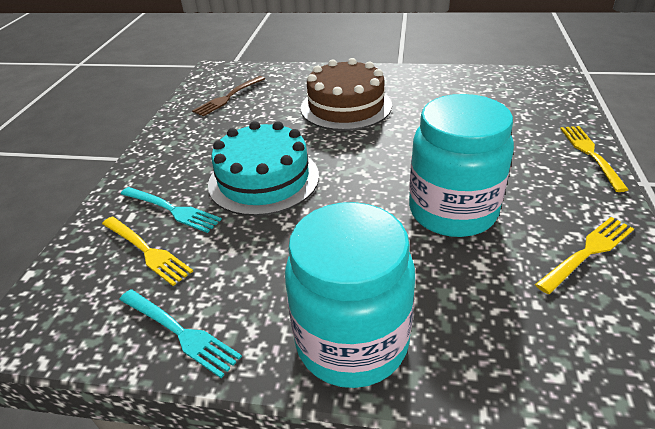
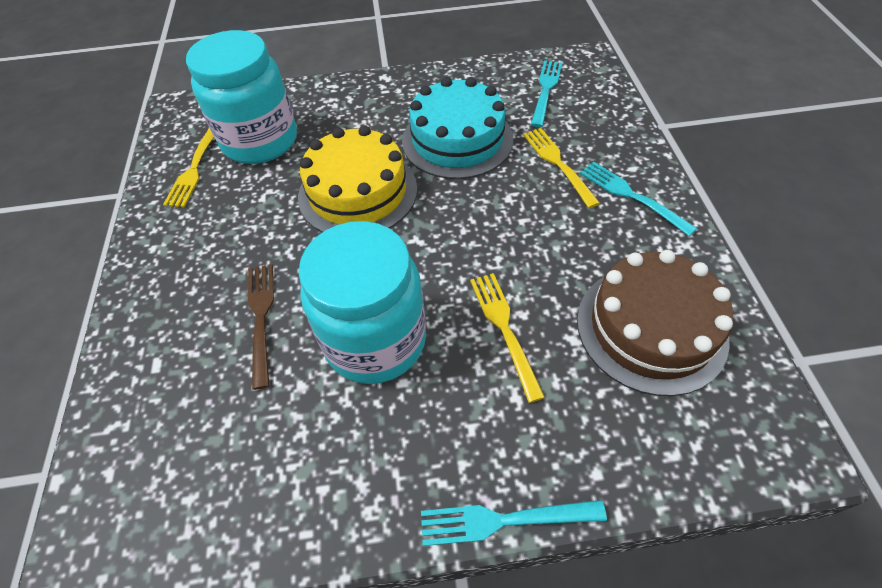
turquoise fork: [119,289,242,378] [121,187,222,233] = 2 -> [421,500,607,546] [531,60,562,127] [580,162,697,236] = 3
yellow cake: none = 0 -> [298,126,417,232] = 1

